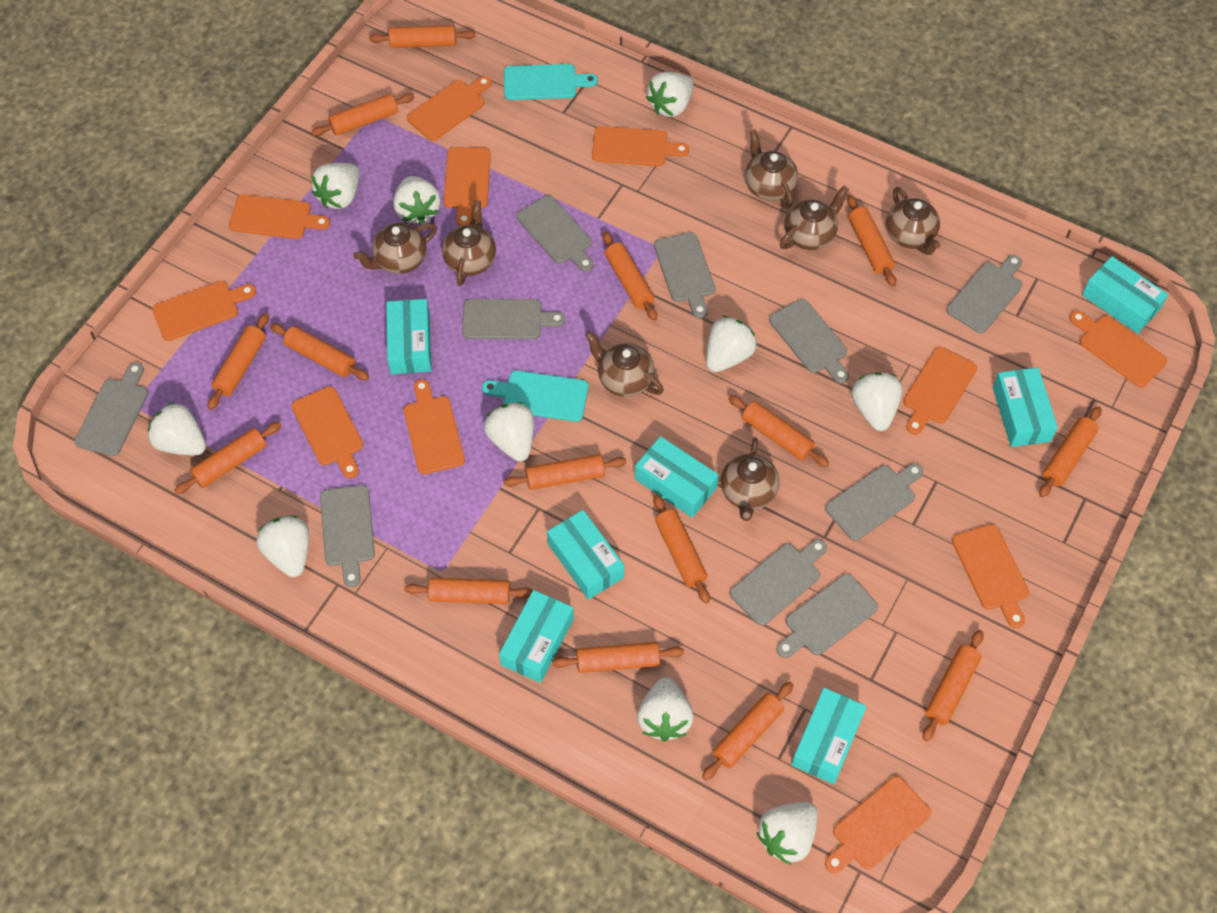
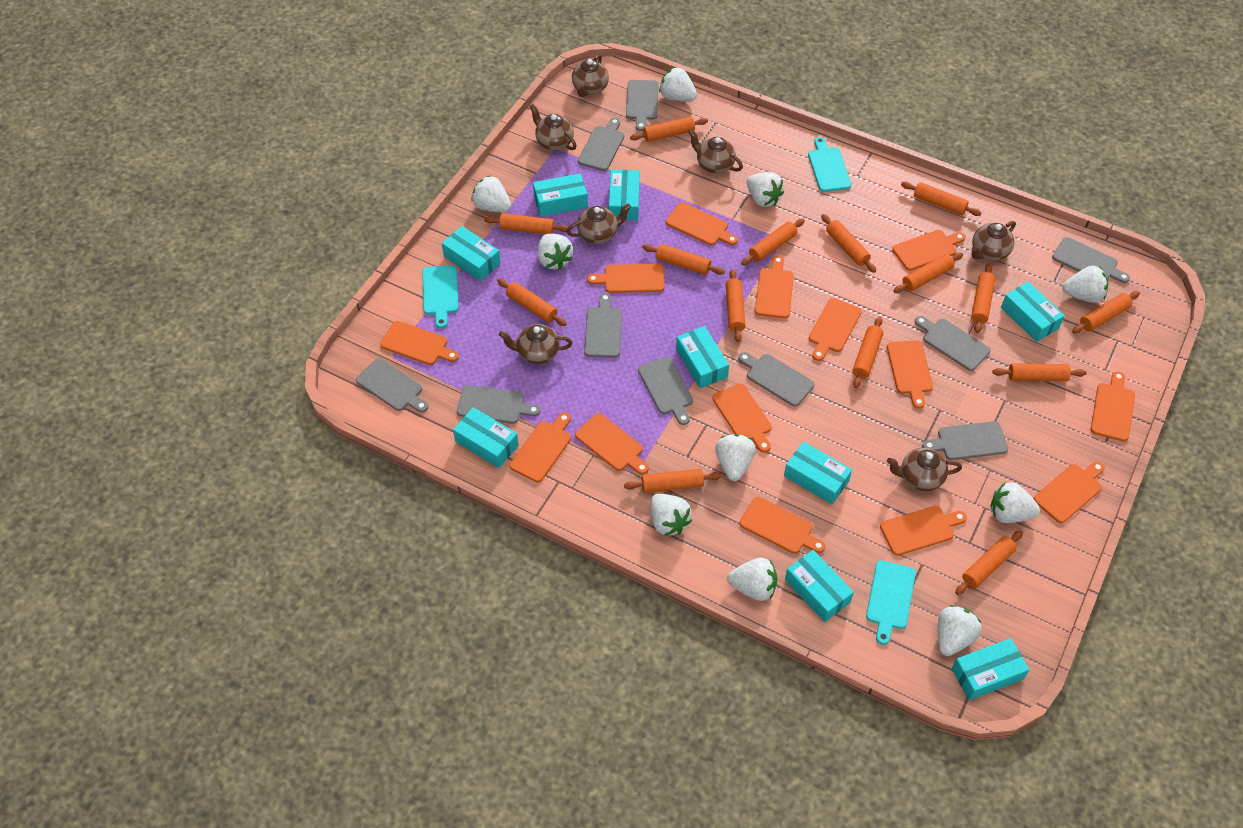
orange cutting board: [152,281,256,341] [229,194,330,239] [291,386,363,479] [403,379,465,474] [407,76,492,141] [444,147,491,226] [592,126,689,166] [825,776,931,873] [903,347,977,435] [952,524,1029,628] [1069,311,1167,388] = 11 -> [380,321,459,365] [509,412,571,482] [575,413,649,475] [587,264,665,293] [666,202,738,245] [712,383,772,453] [739,497,826,554] [755,256,794,318] [809,298,862,361] [880,506,967,556] [887,340,933,409] [892,230,966,271] [1033,461,1105,523] [1091,371,1135,442] = 14
turquoise box: [386,299,431,374] [499,590,574,683] [547,510,624,600] [635,436,719,518] [791,688,867,784] [993,367,1058,447] [1082,256,1168,334] = 7 -> [442,226,501,281] [453,407,519,468] [533,173,588,217] [609,170,640,220] [676,326,729,388] [784,442,852,504] [785,550,854,622] [951,638,1029,700] [1001,282,1065,342] = 9
turquoise cutting board: [482,371,589,422] [504,64,598,100] = 2 -> [422,265,459,328] [808,137,851,192] [866,560,916,645] = 3

